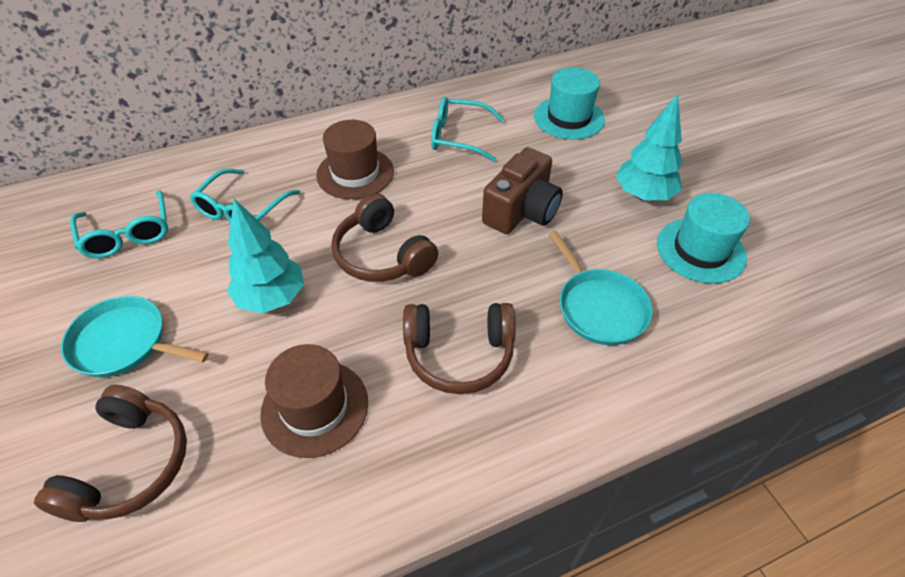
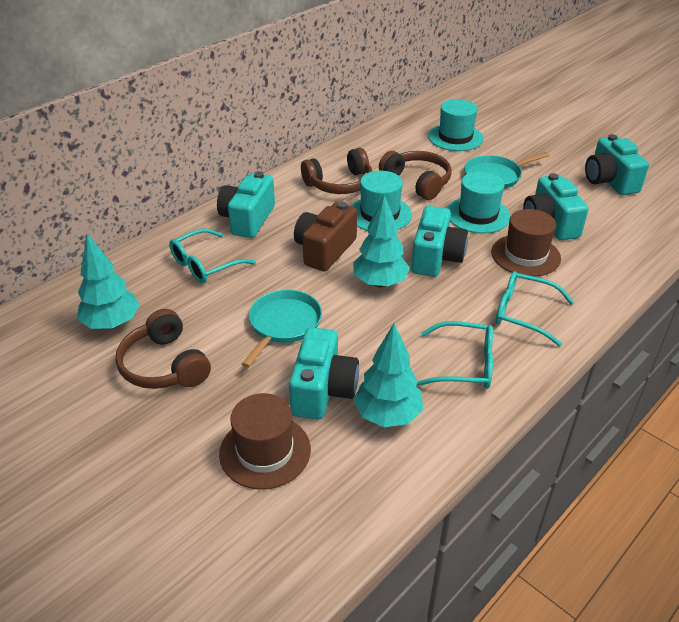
turquoise camera: none = 0 -> [217,171,275,238] [289,327,359,419] [411,206,468,277] [523,173,589,240] [585,134,649,195] = 5
turquoise hat: [534,67,605,140] [657,193,750,284] = 2 -> [351,171,412,231] [428,99,483,151] [447,171,511,233] = 3
turquoise tree: [227,199,304,313] [616,94,683,201] = 2 -> [77,234,140,329] [353,195,410,288] [353,323,423,427] = 3

